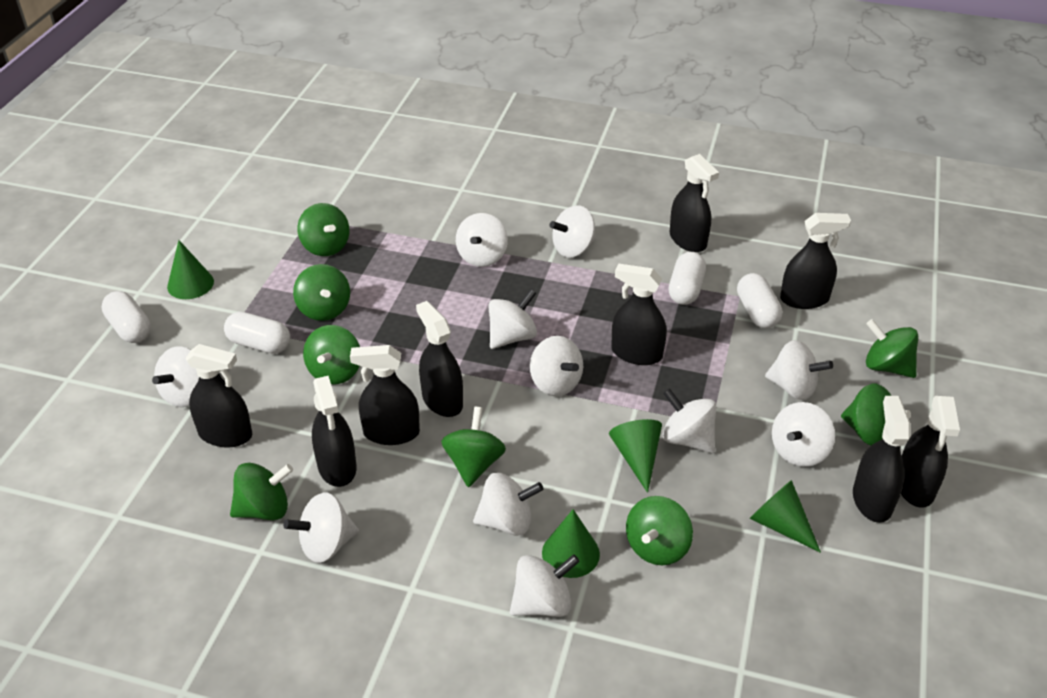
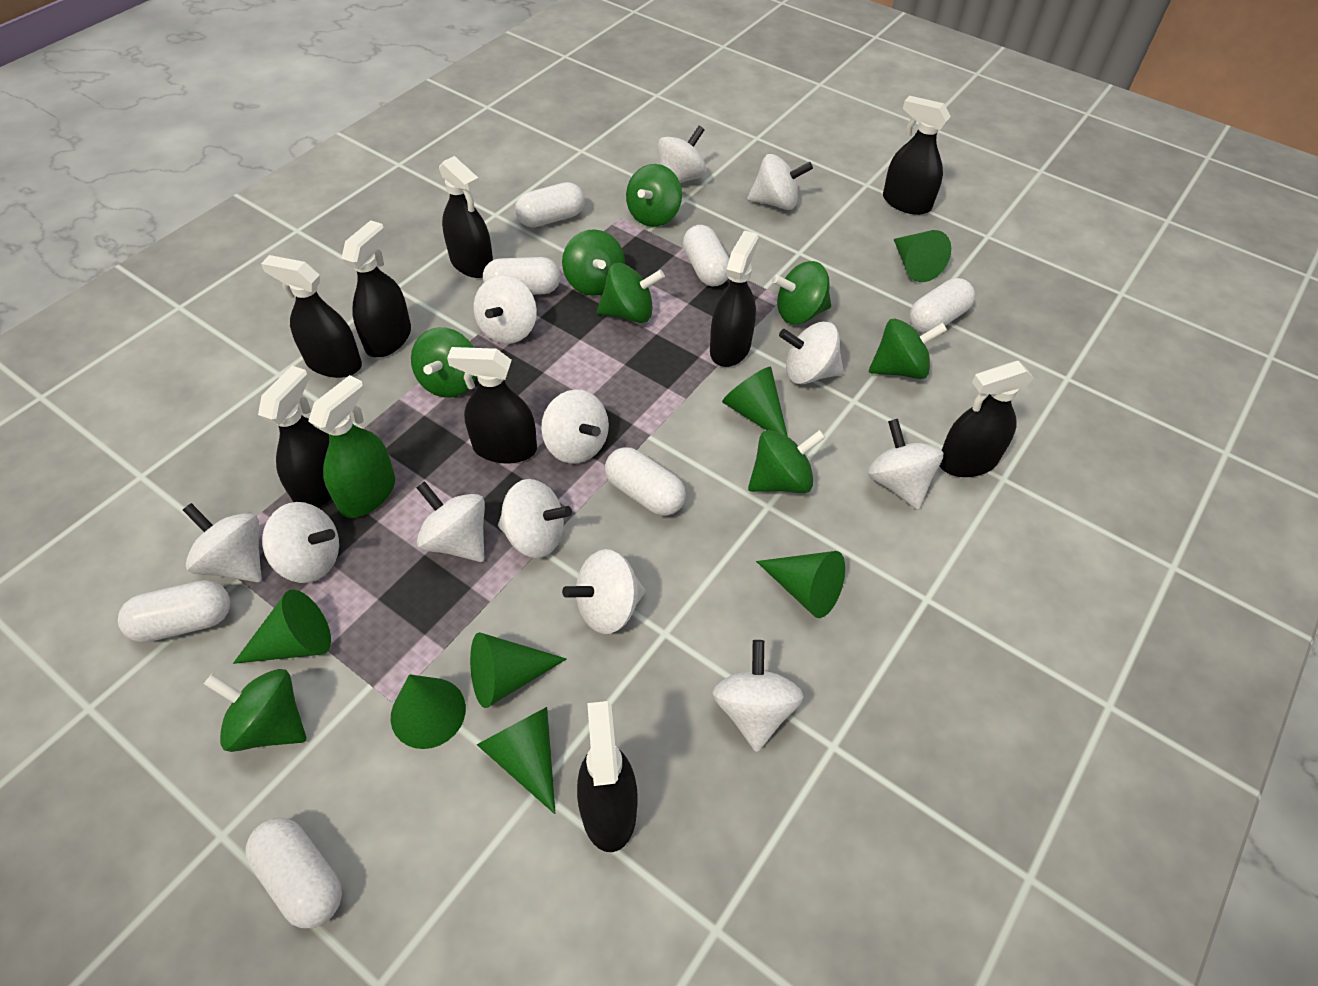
green cone: [167,240,214,299] [542,509,600,578] [609,419,662,493] [749,480,821,553] = 4 -> [233,590,331,664] [391,674,466,749] [470,632,567,708] [477,707,555,814] [722,367,788,437] [756,551,845,618] [893,230,951,282] = 7
green spray bottle: none = 0 -> [308,375,395,518] = 1
white capsule: [102,291,151,343] [224,312,290,354] [669,252,706,305] [737,273,783,328] = 4 -> [118,580,230,642] [245,818,342,928] [483,257,561,295] [515,182,585,227] [605,447,686,516] [683,225,729,287] [910,278,975,333] = 7
white spinning top: [152,346,199,407] [283,493,359,563] [456,213,508,267] [473,473,543,536] [488,289,537,349] [510,554,580,617] [530,336,583,396] [550,205,596,257] [663,388,716,453] [765,340,833,400] [772,402,835,467] = 11 -> [183,503,262,582] [262,502,339,583] [416,481,485,562] [474,275,537,344] [498,479,572,558] [541,389,609,464] [562,549,645,634] [658,126,707,183] [712,640,804,752] [747,154,813,210] [779,322,844,384] [868,419,943,510] = 12

